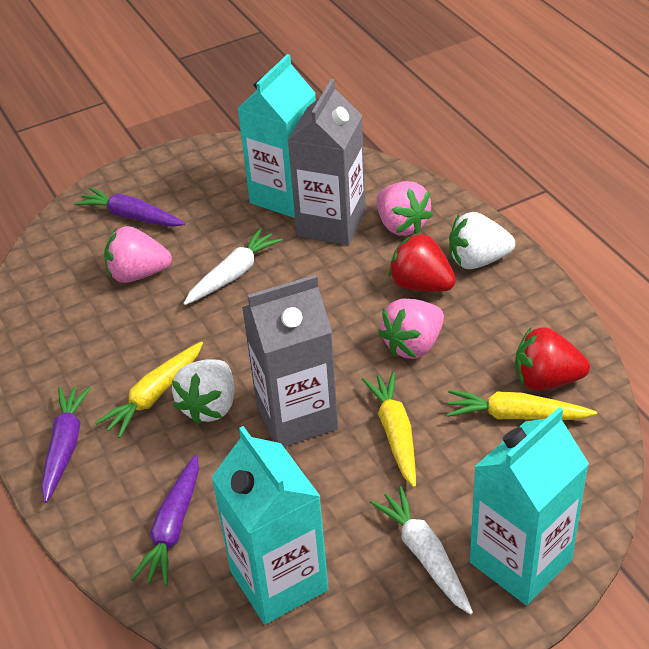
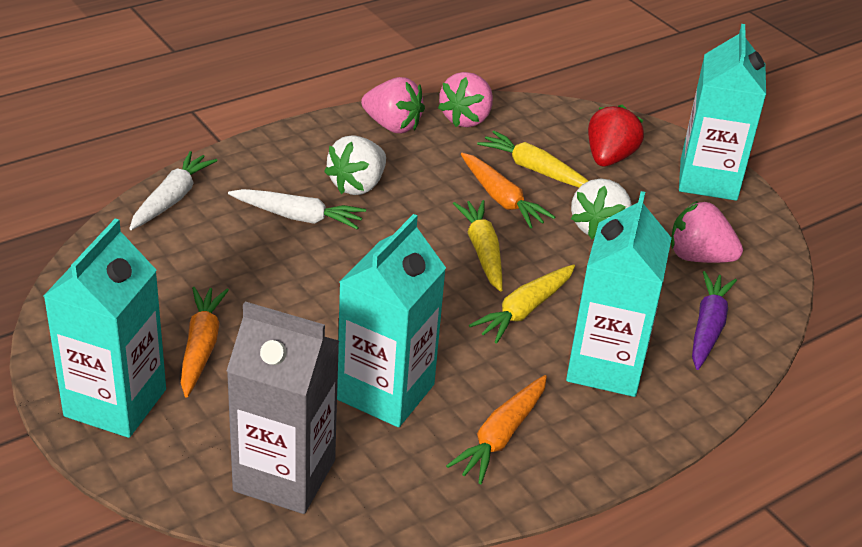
grey carton: [242,275,338,447] [287,79,366,245] = 2 -> [227,301,339,514] = 1
orange carrot: none = 0 -> [181,287,229,398] [446,375,547,484] [461,153,555,228] = 3
purple carrot: [41,386,91,503] [75,187,185,227] [131,454,199,586] = 3 -> [692,271,737,370] = 1
red strawberry: [388,232,456,291] [515,327,590,391] = 2 -> [588,105,644,167] = 1
turquoise carton: [211,426,328,624] [237,54,316,218] [470,407,589,605] = 3 -> [44,218,166,438] [337,214,446,427] [566,191,672,397] [679,24,766,201] = 4

